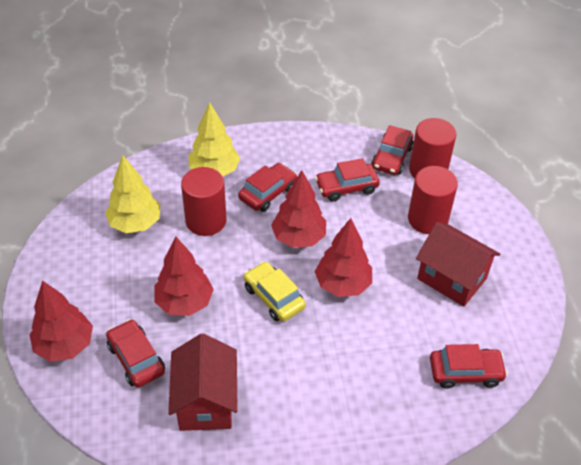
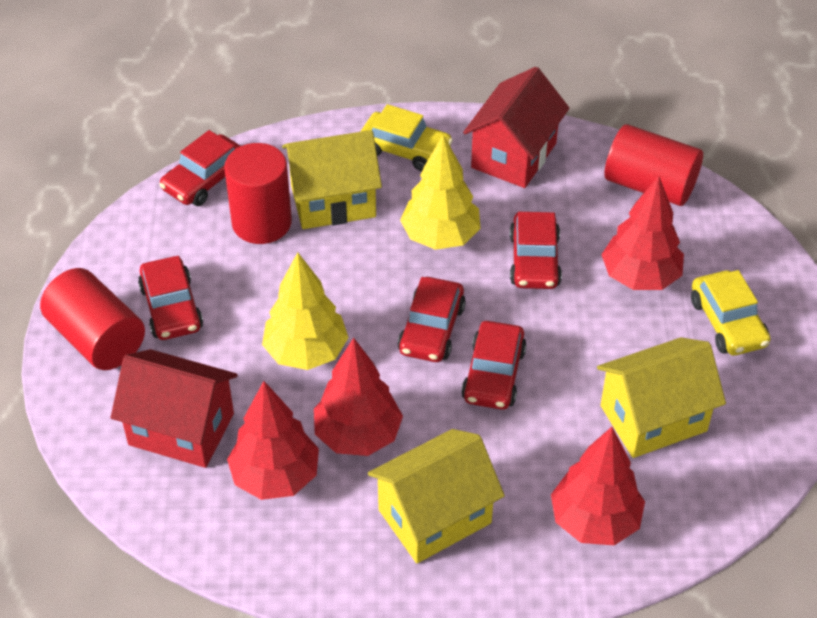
yellow car: [244,262,306,322] = 1 -> [360,104,453,171] [691,270,771,356] = 2
yellow house: none = 0 -> [282,130,382,229] [368,429,505,563] [597,337,726,458] = 3

